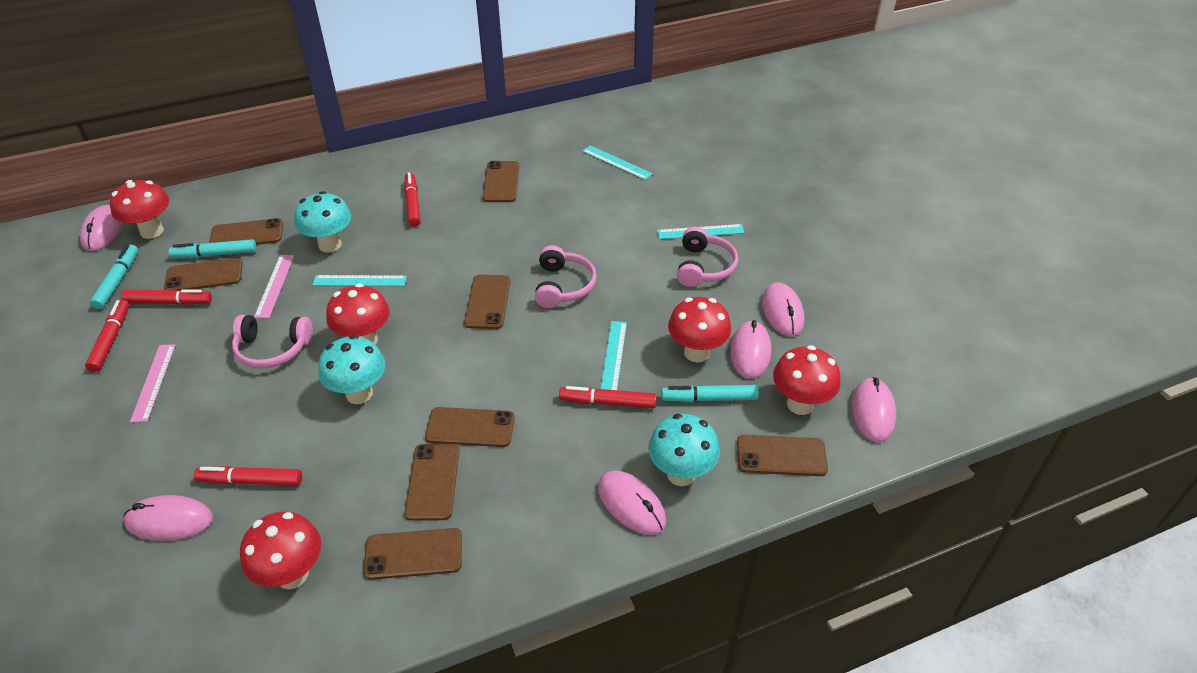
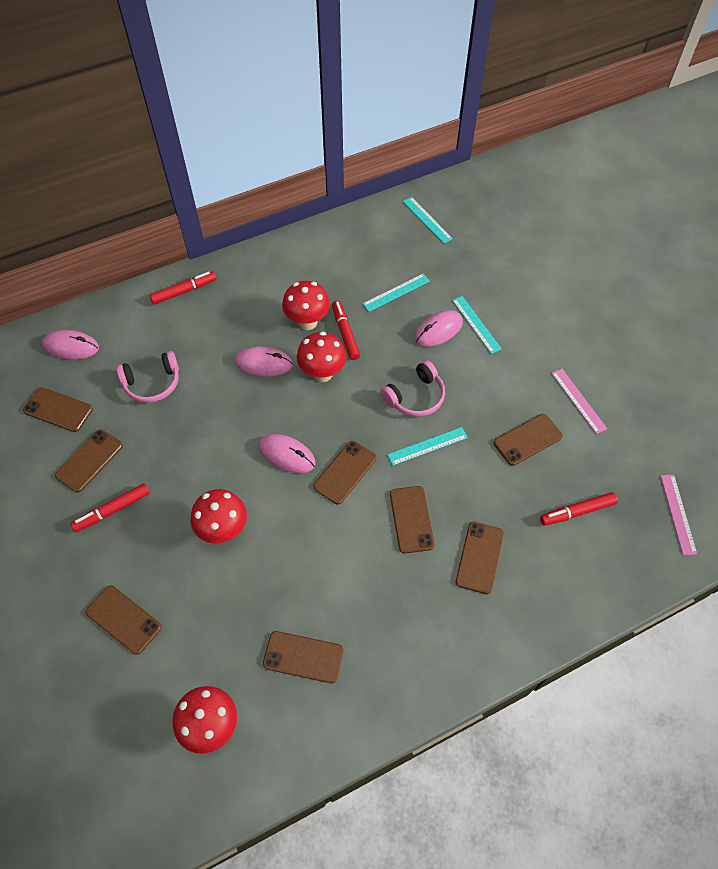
pink headphones: [232,315,313,368] [535,245,597,308] [677,227,738,287] = 3 -> [116,351,179,403] [380,360,445,417] = 2
pink mouse: [80,205,123,251] [124,495,213,541] [598,471,666,535] [730,320,771,379] [762,282,805,336] [851,377,896,442] = 6 -> [42,330,99,360] [235,347,293,377] [259,434,316,473] [414,310,463,347] = 4
red marker: [85,299,129,372] [121,289,212,305] [194,466,302,485] [404,172,421,227] [559,386,657,408] = 5 -> [71,483,150,532] [150,271,216,305] [332,300,360,360] [540,492,618,526] = 4
red mushroom: [110,180,169,239] [240,512,321,589] [326,283,390,345] [668,297,731,362] [773,345,841,415] = 5 -> [173,686,237,754] [190,489,247,544] [282,281,330,330] [297,332,347,382] = 4
turquoise marker: [90,245,138,309] [169,239,257,258] [661,385,759,402] = 3 -> none = 0
turquoise mushroom: [294,191,351,253] [318,335,385,404] [648,414,720,486] = 3 -> none = 0

